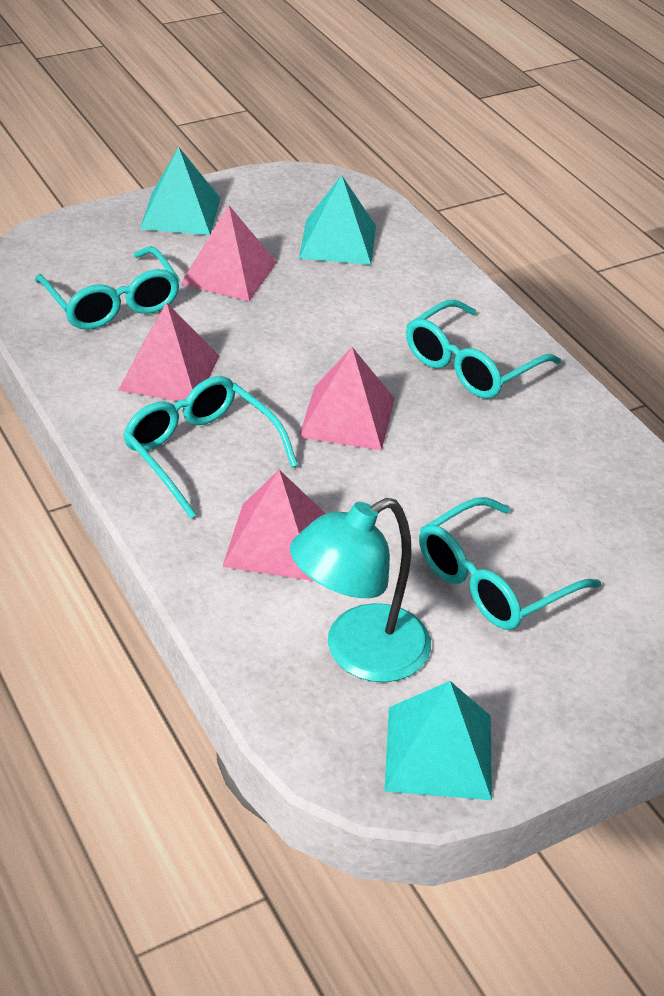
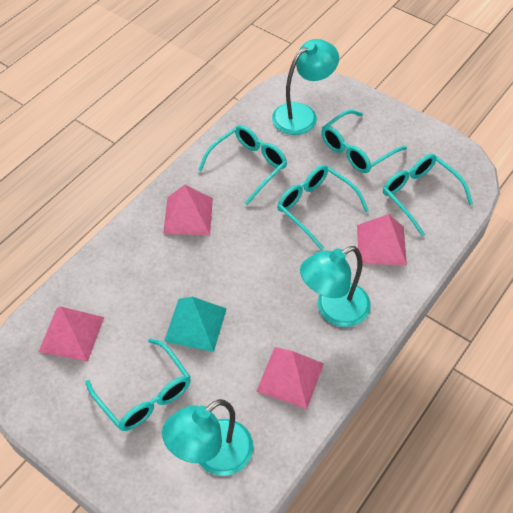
turquoise glasses: [35,246,180,330] [123,376,298,518] [406,300,561,399] [419,497,601,630] = 4 -> [85,338,191,431] [198,125,287,205] [277,165,369,250] [321,110,407,173] [383,154,473,236] = 5
turquoise lamp: [290,498,431,682] = 1 -> [162,399,253,476] [272,39,339,135] [300,246,371,327] = 3
turquoise pyramid: [140,147,220,235] [299,175,376,265] [385,681,492,800] = 3 -> [164,297,227,352] = 1

